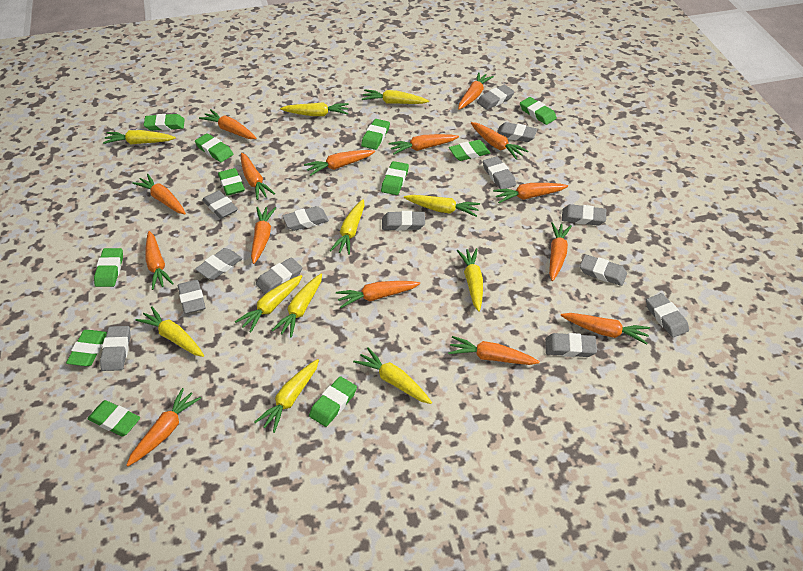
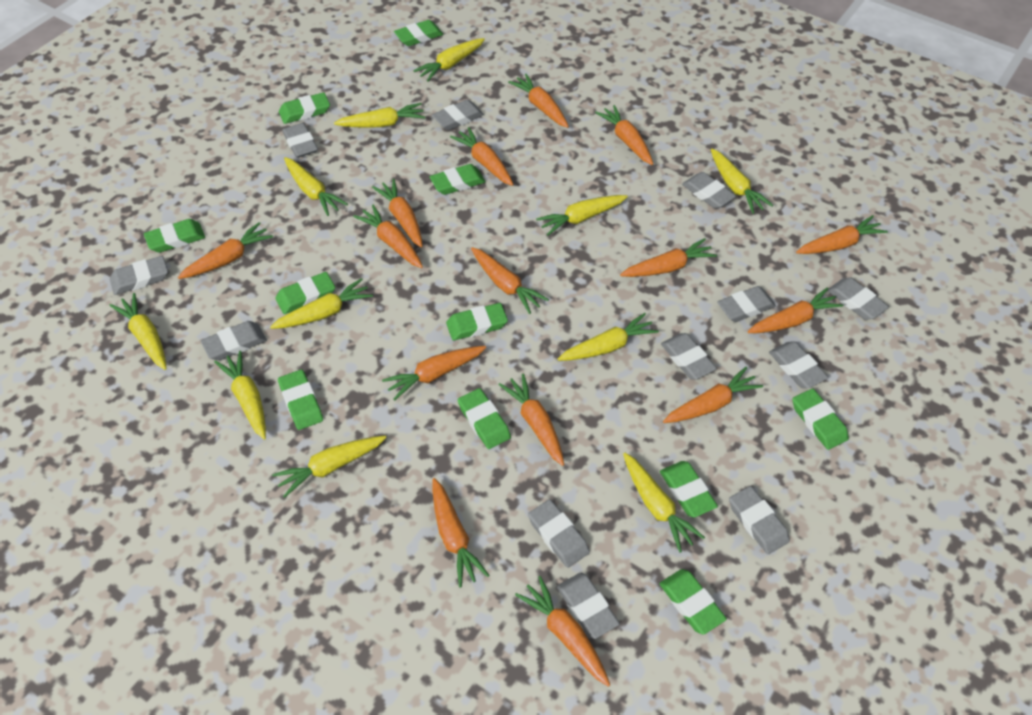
grey eraser: [100,326,131,371] [178,280,206,314] [195,248,242,280] [202,190,238,219] [256,257,302,294] [282,206,329,231] [382,211,425,231] [477,85,514,110] [483,156,516,189] [497,122,537,142] [545,333,597,357] [562,204,606,226] [580,254,627,286] [646,293,689,337] = 14 -> [110,256,168,295] [201,321,267,361] [282,123,318,158] [432,100,484,130] [528,499,590,568] [557,573,620,639] [661,333,717,379] [682,172,736,209] [717,286,776,322] [729,486,790,554] [769,341,828,388] [827,277,889,320] = 12

